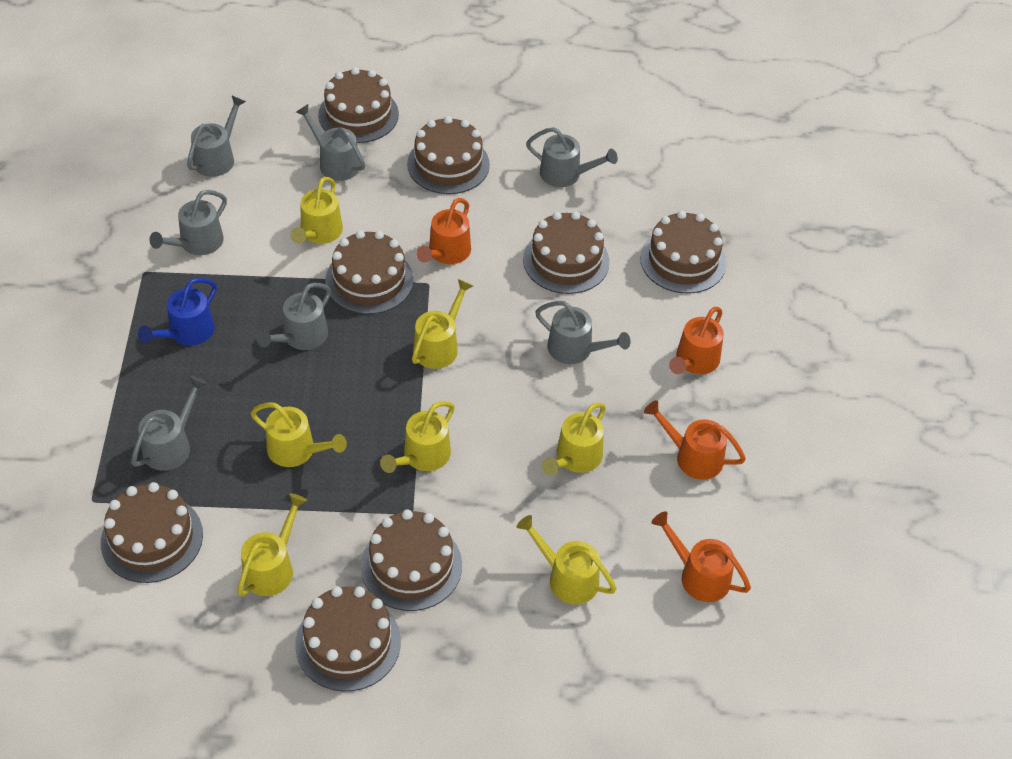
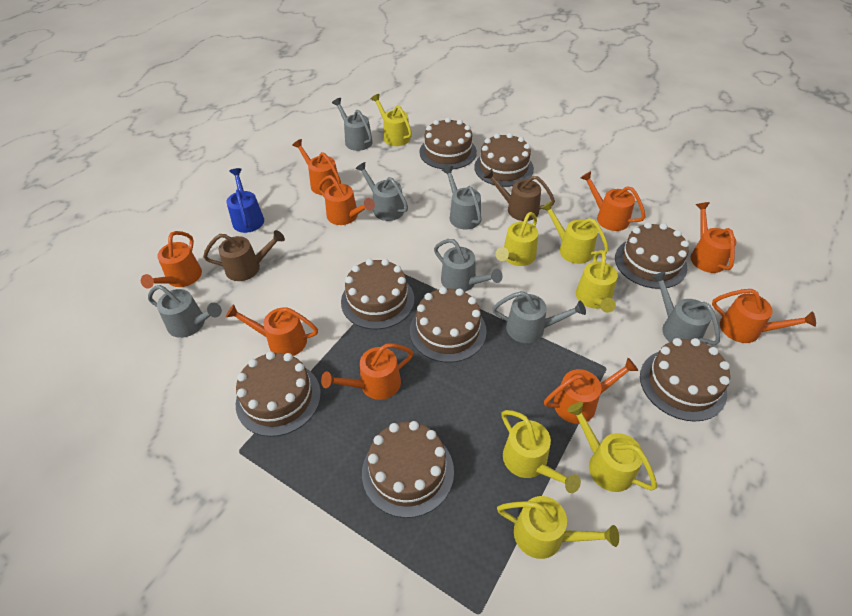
brown watering can: none = 0 -> [203,230,285,281] [483,169,555,221] = 2
orange watering can: [416,198,471,264] [644,400,746,480] [651,511,751,602] [669,307,724,374] = 4 -> [141,231,202,289] [226,304,318,356] [292,139,341,195] [318,175,375,225] [321,343,413,400] [544,358,638,424] [580,171,646,231] [691,202,736,273] [712,289,816,343] = 9

